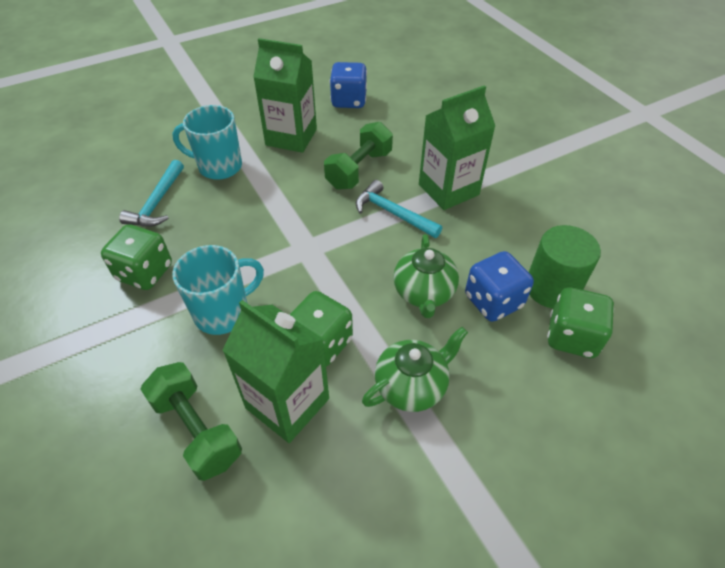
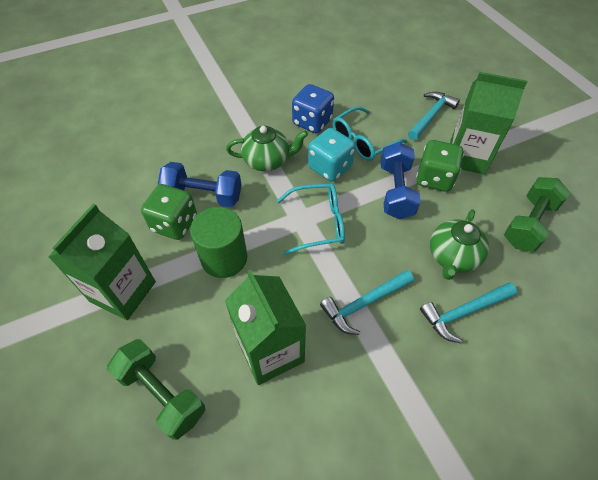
blue dice: [330,62,367,108] [465,251,534,322] = 2 -> [292,84,334,133] = 1
blue dumbbell: none = 0 -> [158,162,241,207] [380,142,421,219] = 2
green dice: [101,224,172,290] [289,291,353,367] [547,287,614,358] = 3 -> [141,184,197,240] [416,140,464,192] = 2
turquoise dice: none = 0 -> [308,128,355,181] = 1
turquoise glasses: none = 0 -> [277,183,345,255] [332,106,408,161] = 2
turquoise hammer: [119,160,184,227] [356,180,442,238] = 2 -> [320,270,414,335] [408,92,460,140] [420,282,517,343] = 3
turquoise mug: [172,105,242,180] [172,245,264,335] = 2 -> none = 0

